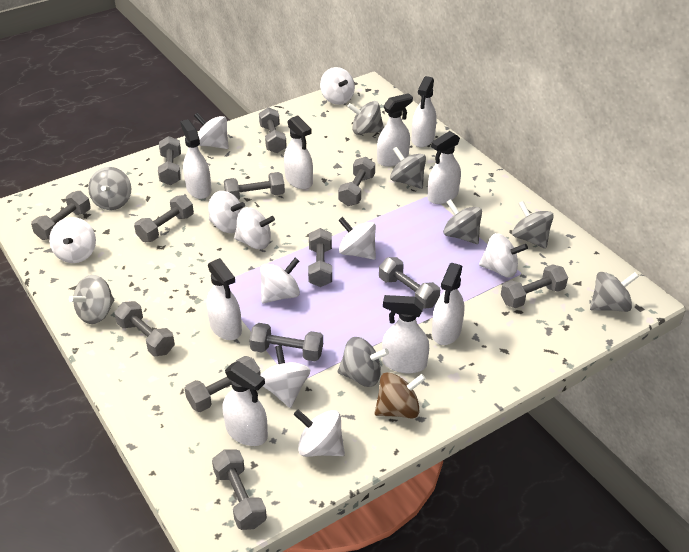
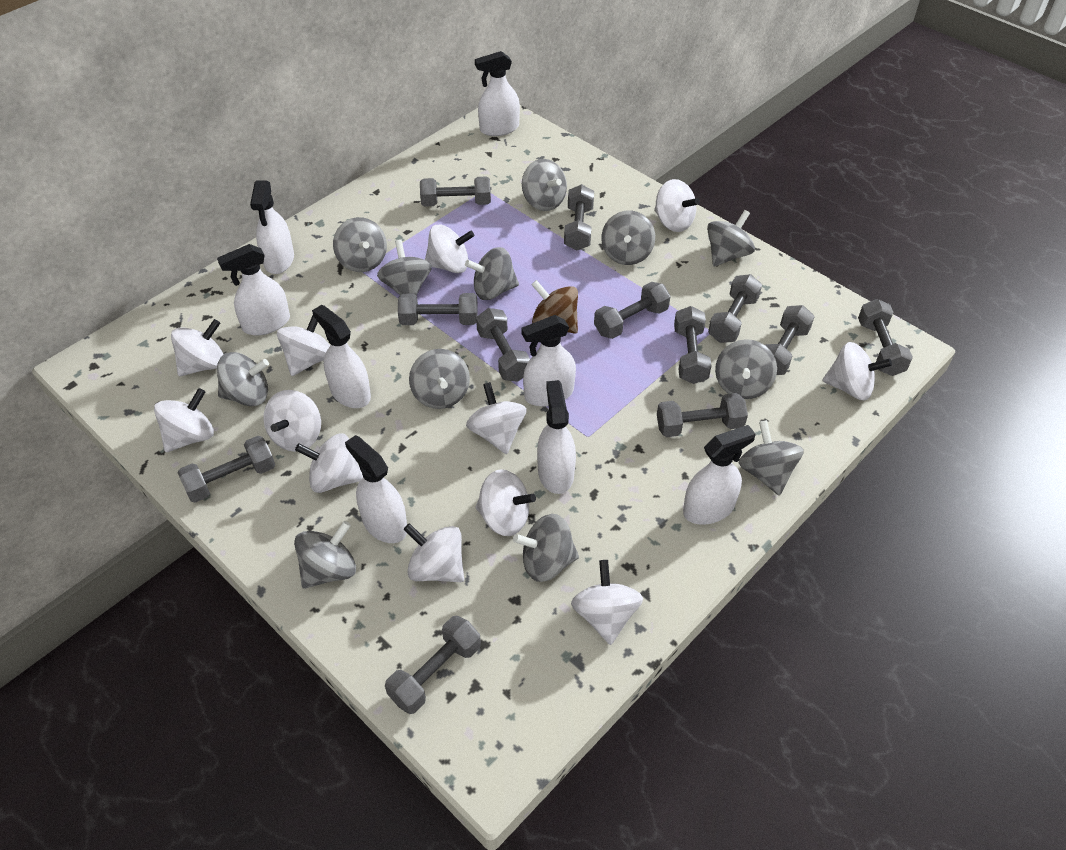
grey dumbbell: [31,191,91,240] [114,301,175,356] [134,195,194,242] [158,136,181,185] [184,356,261,412] [212,449,267,530] [224,172,285,200] [249,323,323,361] [259,107,287,153] [308,228,332,287] [338,157,375,206] [379,257,440,309] [501,264,568,308] = 13 -> [177,436,275,503] [385,616,481,714] [398,293,478,325] [420,177,491,207] [476,308,530,382] [564,184,594,251] [594,282,671,339] [657,393,748,437] [674,306,711,384] [708,274,762,343] [765,305,815,375] [858,299,913,376] = 12
grey spinning top: [69,275,114,324] [88,167,131,210] [338,337,389,387] [347,101,384,135] [390,147,426,189] [443,199,482,244] [512,201,554,249] [590,272,639,312] = 8 -> [217,352,269,406] [294,521,356,589] [333,217,387,272] [377,239,432,296] [409,349,470,409] [465,247,519,300] [513,514,579,582] [522,159,567,211] [602,211,655,265] [707,210,755,266] [715,339,777,399] [739,420,804,496] = 12
white spinning top: [49,217,96,263] [194,113,229,149] [208,191,245,233] [234,207,275,249] [260,258,300,304] [260,345,310,408] [294,409,345,457] [320,67,355,105] [338,217,376,260] [479,233,528,277] = 10 -> [154,388,214,452] [171,319,224,376] [263,390,321,452] [277,315,330,376] [295,433,363,493] [403,523,464,582] [425,224,474,273] [466,382,527,454] [475,469,536,536] [571,560,643,645] [654,179,700,232] [822,342,892,401] = 12
white spray bottle: [180,119,211,199] [207,258,242,340] [223,361,268,446] [284,115,313,189] [377,93,413,167] [382,295,429,373] [412,76,437,147] [428,131,461,204] [432,263,464,345] = 9 -> [217,244,290,336] [250,181,294,274] [312,305,371,408] [345,435,407,543] [475,51,520,136] [521,315,576,406] [537,380,576,494] [683,425,756,525] = 8

